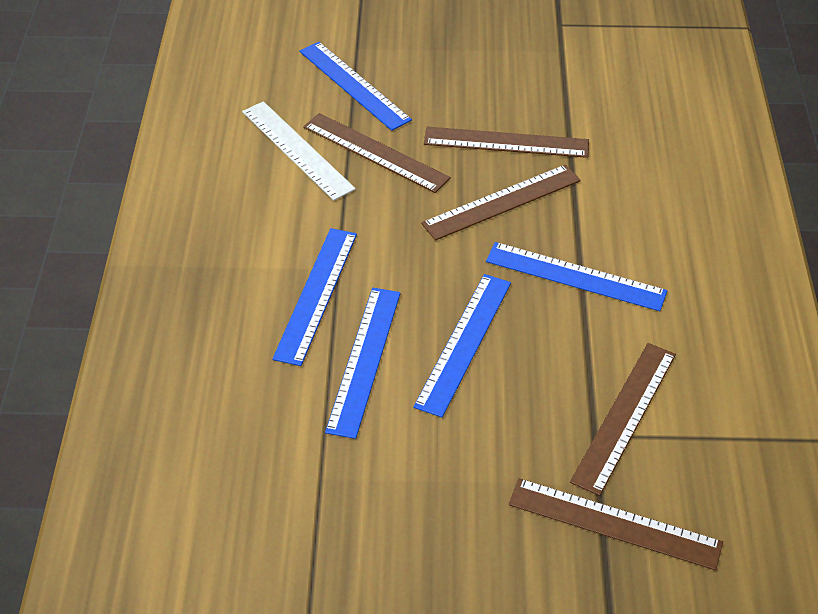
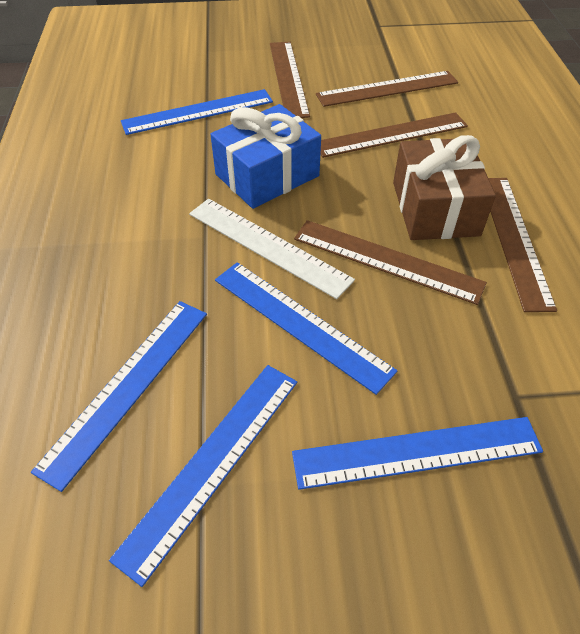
blue gift: none = 0 -> [210,104,321,209] = 1
brown gift: none = 0 -> [393,135,496,240] = 1

